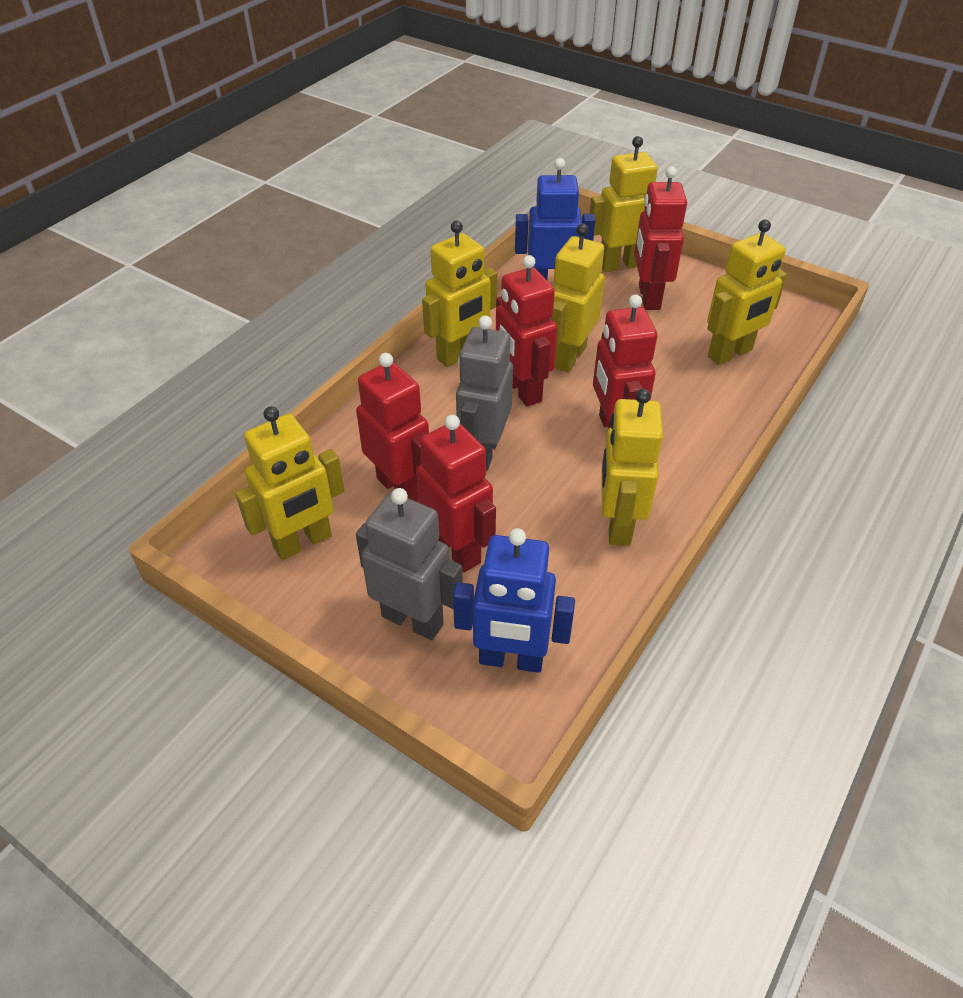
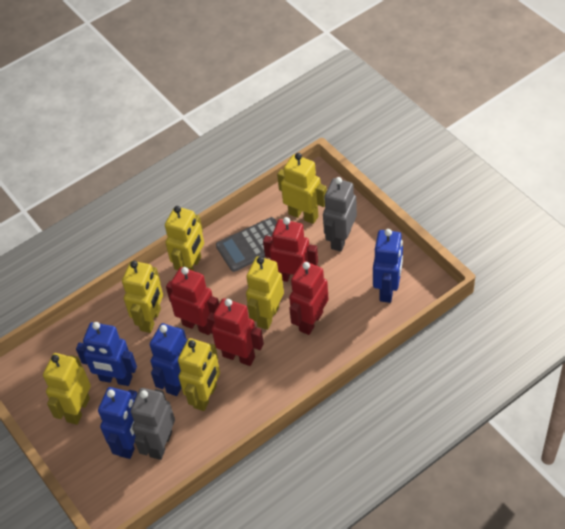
blue robot: [453,528,575,673] [515,158,595,280] = 2 -> [76,322,137,386] [98,387,137,459] [150,323,187,396] [373,229,403,303] = 4
grey calculator: none = 0 -> [216,217,277,272] = 1
red robot: [356,353,429,502] [416,415,496,572] [496,255,558,407] [593,295,657,430] [634,166,687,310] = 5 -> [166,267,219,335] [207,298,264,366] [263,217,318,282] [289,261,328,335] = 4

